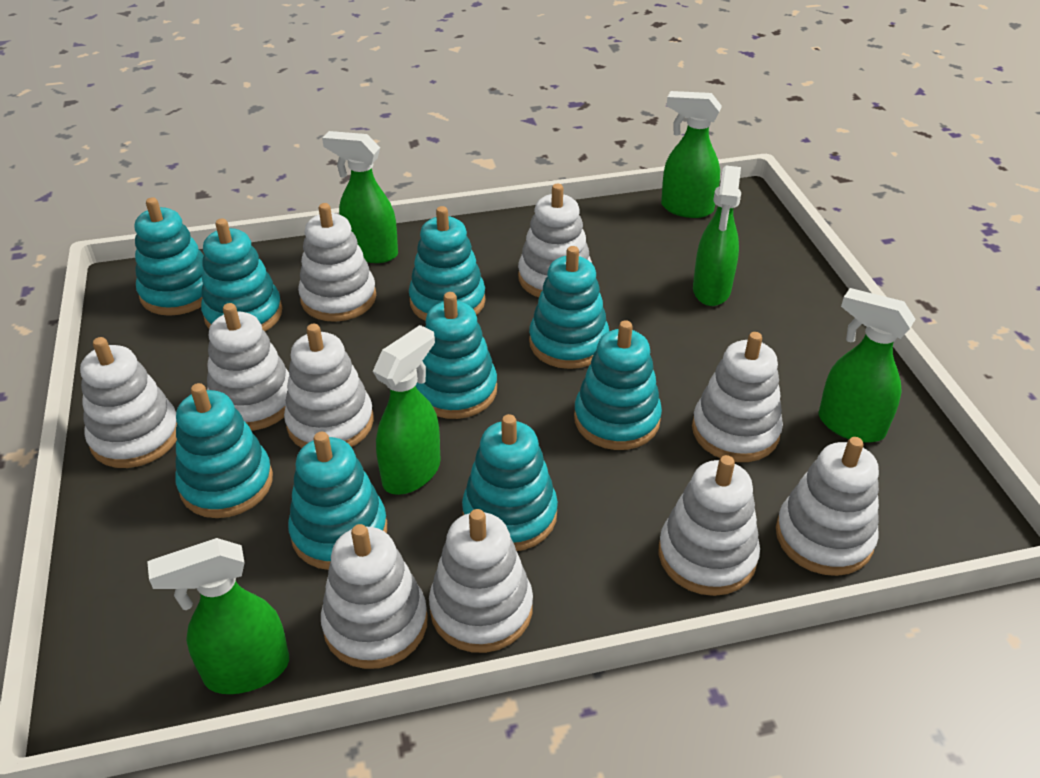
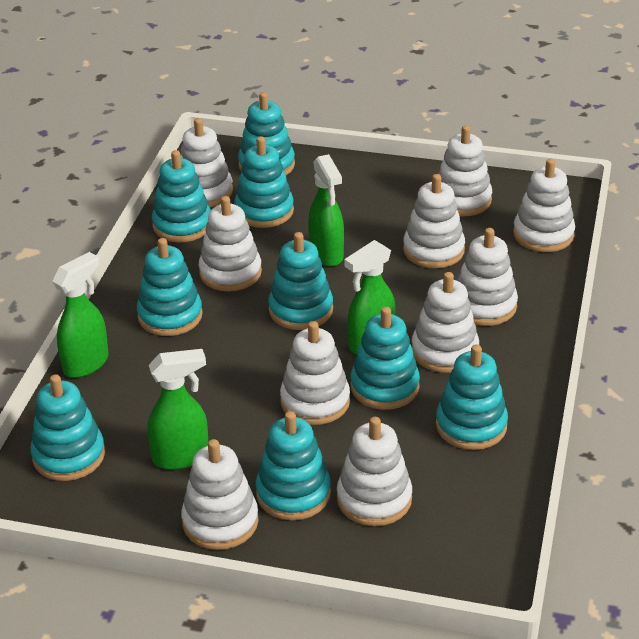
green spray bottle: [147,538,289,694] [322,131,398,263] [373,325,441,495] [661,91,722,218] [693,166,741,306] [818,288,915,443] = 6 -> [52,252,108,378] [148,349,208,470] [308,154,344,267] [344,240,395,355] = 4

